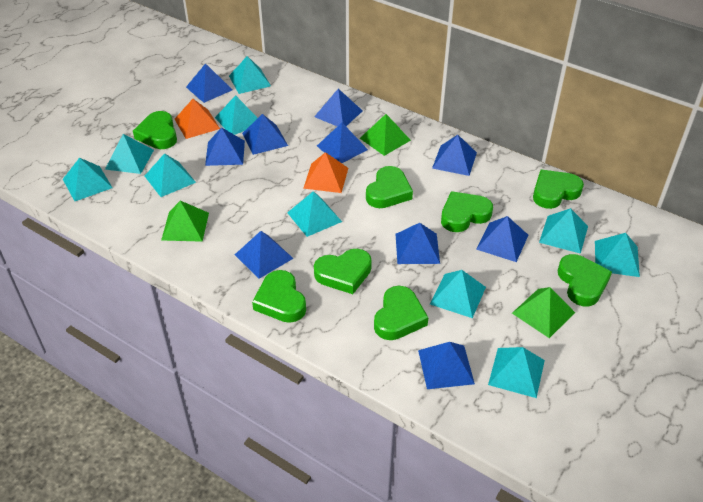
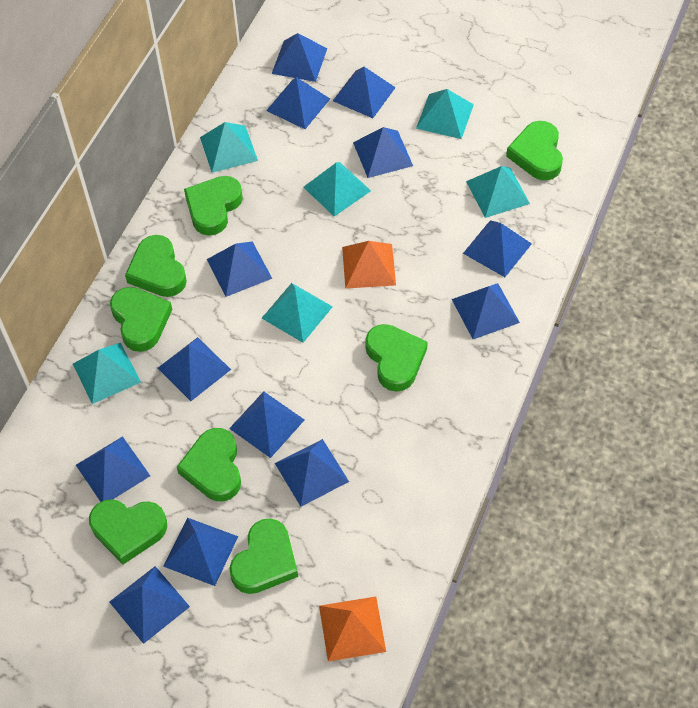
blue pyramid: [186,63,232,103] [205,127,245,166] [235,231,294,279] [242,114,288,155] [314,89,363,126] [317,123,368,163] [396,223,440,264] [418,342,475,389] [432,135,477,176] [476,216,528,262] = 10 -> [76,436,150,502] [109,566,190,644] [158,337,231,401] [163,518,238,586] [207,241,272,297] [229,391,304,458] [266,77,330,129] [272,33,327,82] [275,439,349,507] [333,67,396,118] [353,127,413,178] [452,283,520,339] [463,220,532,277] = 13
green pyramid: [161,201,209,242] [360,114,411,156] [512,287,575,338] = 3 -> none = 0
turquoise pyramid: [63,158,113,201] [105,134,154,174] [145,153,196,197] [215,95,258,135] [229,56,271,94] [287,191,342,237] [430,270,486,318] [488,347,545,398] [539,208,588,254] [595,233,640,277] = 10 -> [73,343,141,404] [200,122,258,173] [262,283,333,343] [303,162,371,217] [416,89,474,139] [466,166,530,218] = 6

